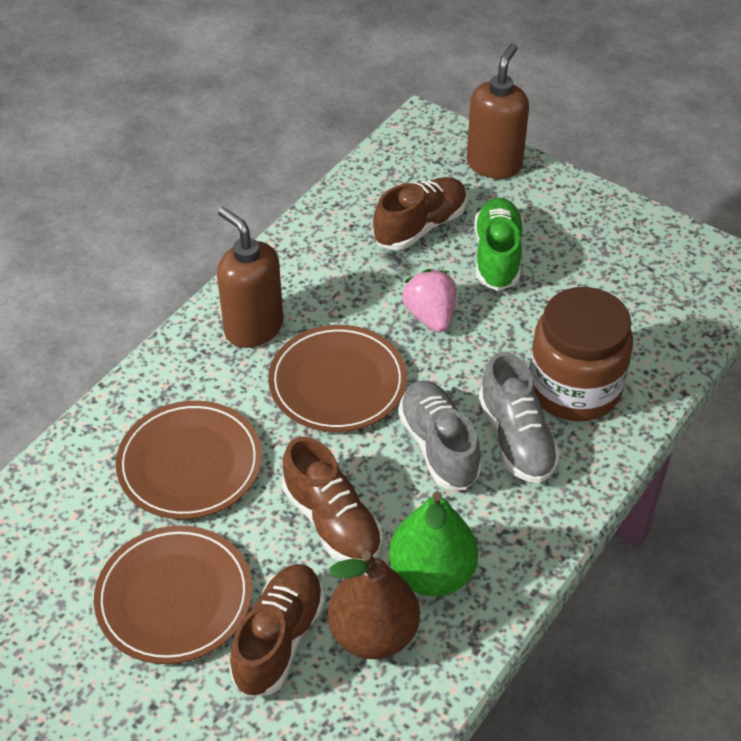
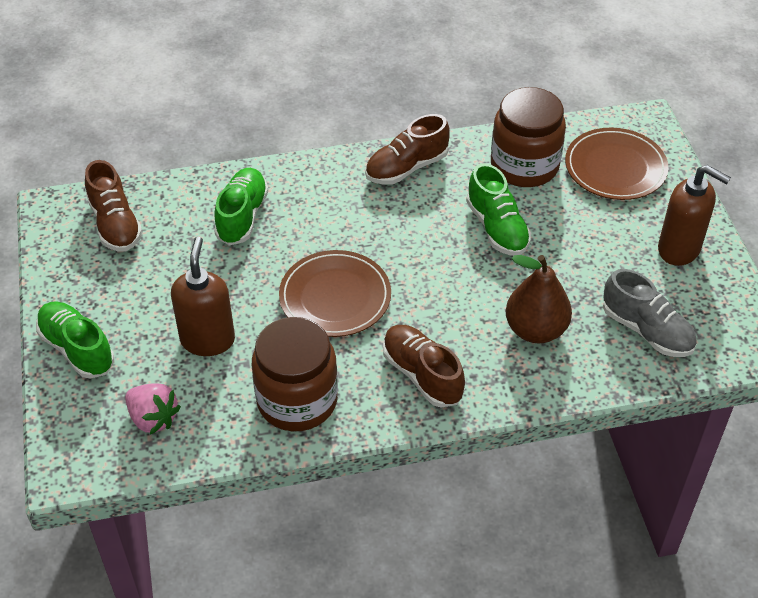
brown jar: [529,287,633,421] = 1 -> [252,317,338,431] [491,87,566,187] = 2
brown plate: [94,525,252,664] [116,401,262,519] [268,325,407,432] = 3 -> [279,250,391,337] [565,128,669,200] = 2
green pear: [389,491,478,596] = 1 -> none = 0
green shoe: [474,198,524,291] = 1 -> [36,301,115,379] [214,168,269,245] [466,163,531,256] = 3
grey shoe: [398,381,482,490] [479,352,560,483] = 2 -> [603,269,697,357] = 1

